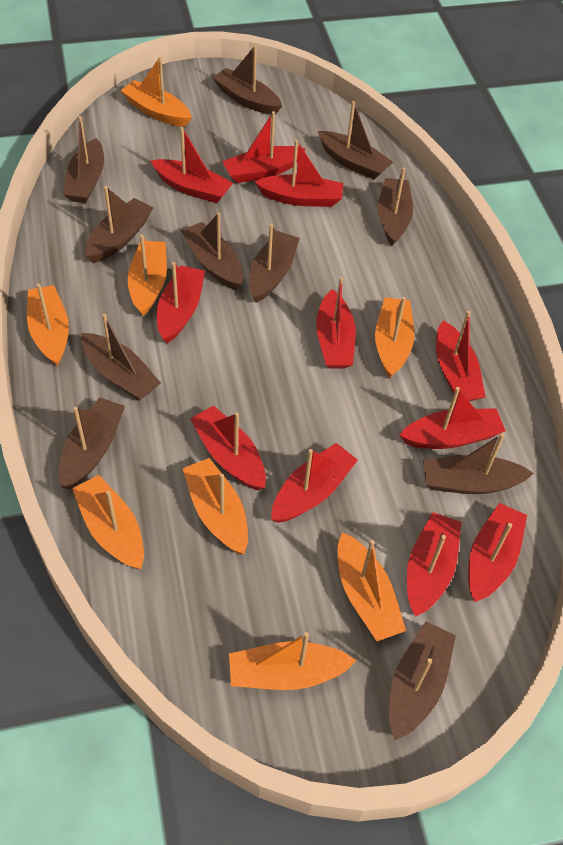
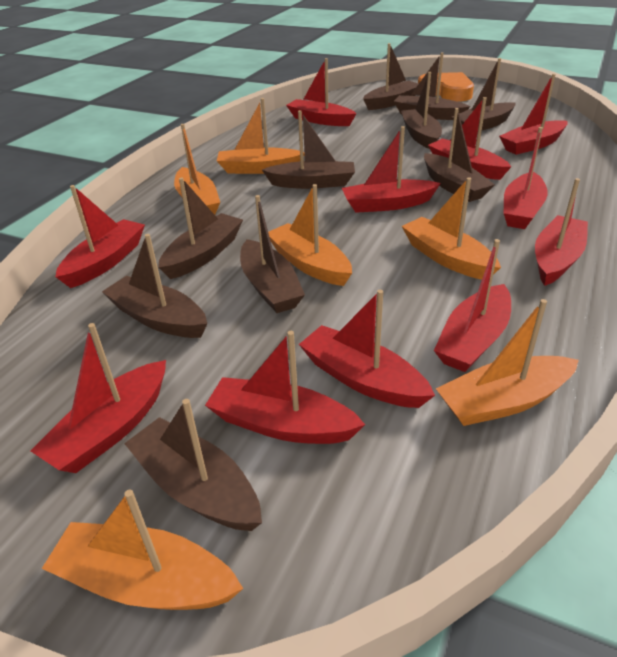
brown boat: [58,398,125,489] [63,116,104,203] [81,314,161,401] [85,186,153,263] [181,213,243,290] [212,45,282,115] [249,224,300,303] [318,101,393,179] [378,167,413,246] [389,622,456,740] [423,433,534,494] = 11 -> [102,234,207,338] [124,399,262,531] [158,178,243,279] [240,195,305,313] [262,110,355,189] [363,43,418,110] [393,52,470,120] [401,72,442,149] [424,108,495,202] [452,58,515,130] = 10
orange boat: [27,284,69,366] [72,475,144,569] [120,57,192,127] [128,234,167,316] [183,458,248,554] [229,632,357,690] [338,532,406,641] [375,297,414,378] = 8 -> [42,490,244,610] [174,124,220,215] [217,98,305,174] [268,184,352,286] [402,177,501,279] [436,299,579,426] = 6
orange heart: none = 0 -> [418,72,474,102] = 1

